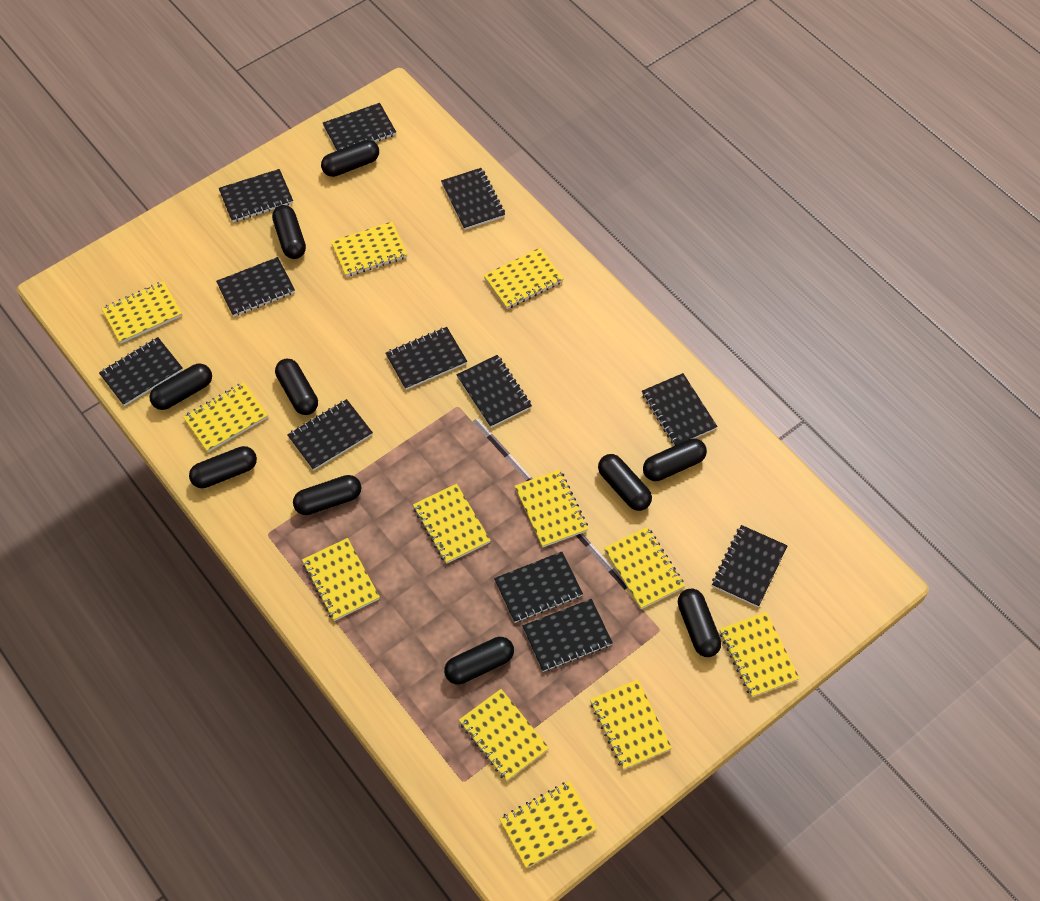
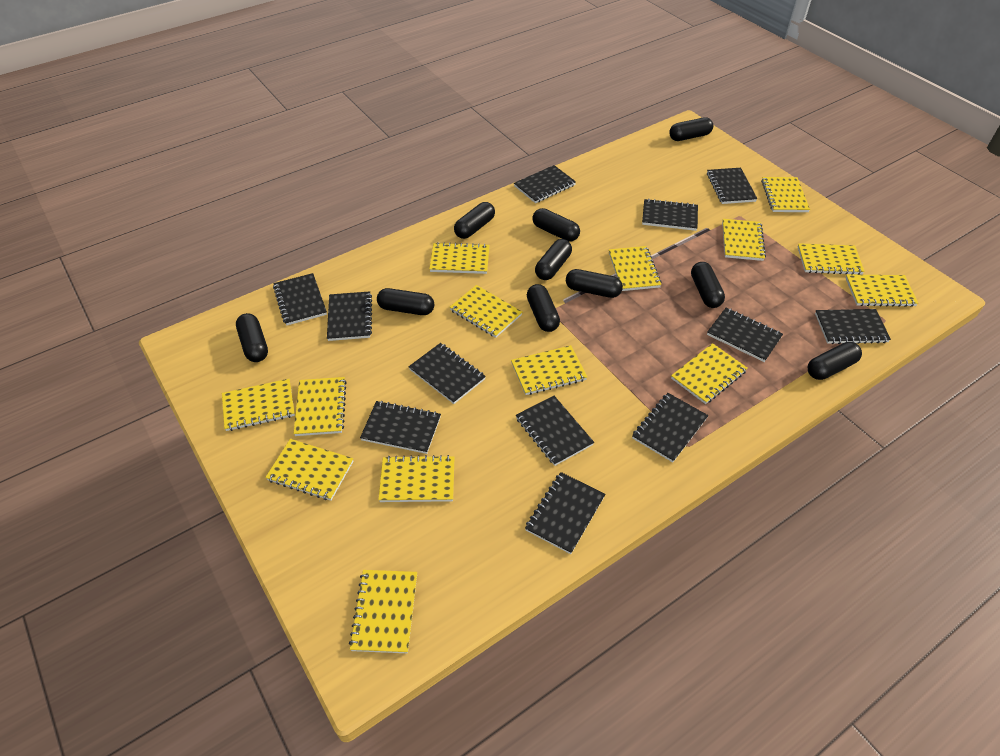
yellow notebook: [102,281,182,344] [183,382,268,452] [302,538,380,621] [331,222,408,277] [413,484,491,564] [459,689,549,781] [484,248,563,309] [499,781,597,868] [515,470,588,548] [590,679,672,770] [604,527,685,609] [719,612,800,698] = 12 -> [222,379,295,431] [265,439,353,501] [294,377,347,436] [349,570,417,653] [378,455,454,502] [429,242,490,274] [450,285,522,338] [511,345,587,395] [609,246,662,291] [671,343,748,404] [722,219,766,261] [761,177,810,212] [798,243,865,275] [846,275,918,307] = 14

